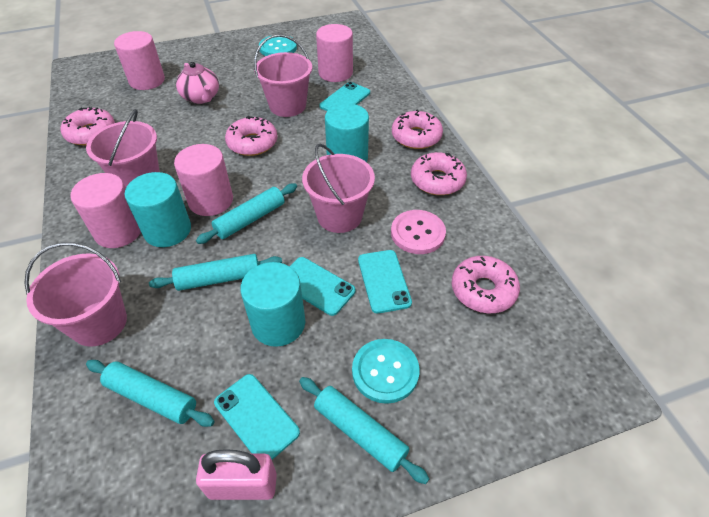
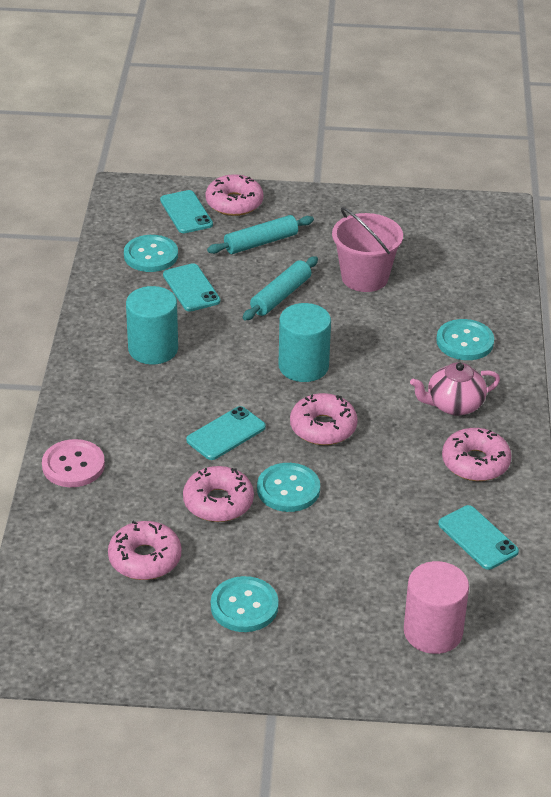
pink bucket: [24,242,127,347] [86,109,160,187] [254,34,312,117] [302,143,375,233] = 4 -> [332,207,403,292] = 1
pink cylinder: [70,173,141,248] [114,31,165,90] [174,144,233,216] [316,24,353,82] = 4 -> [404,561,469,654] = 1
pink padlock: [196,449,277,500] = 1 -> none = 0
turquoise button: [259,36,297,56] [352,339,420,404] = 2 -> [124,235,178,272] [211,576,279,632] [257,463,320,512] [436,319,494,360] = 4
turquoise cylinder: [125,172,191,247] [240,262,305,347] [325,103,369,162] = 3 -> [126,286,178,364] [278,303,331,382] = 2
turquoise rolling pin: [86,360,215,427] [149,254,282,291] [196,183,297,244] [299,377,429,484] = 4 -> [207,215,314,254] [243,256,318,321] = 2

